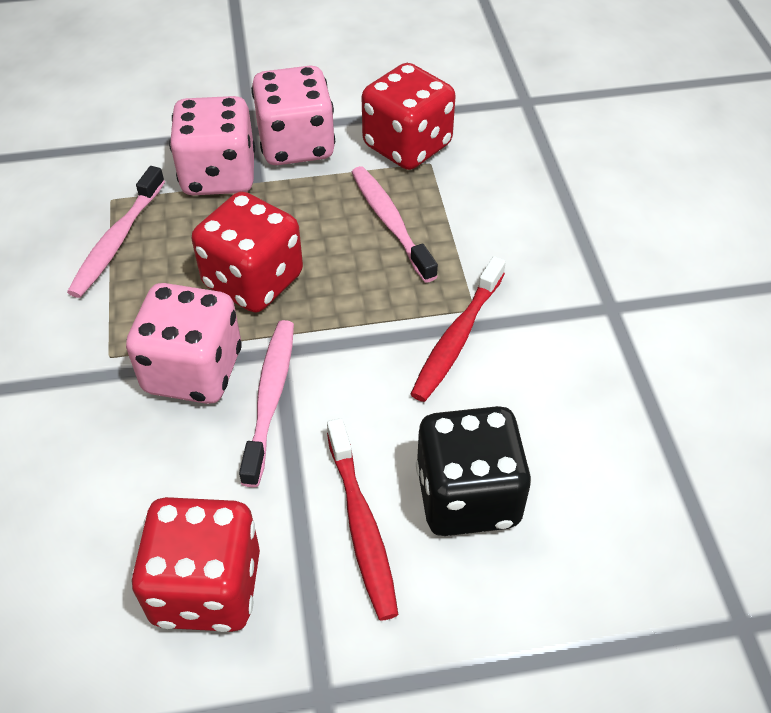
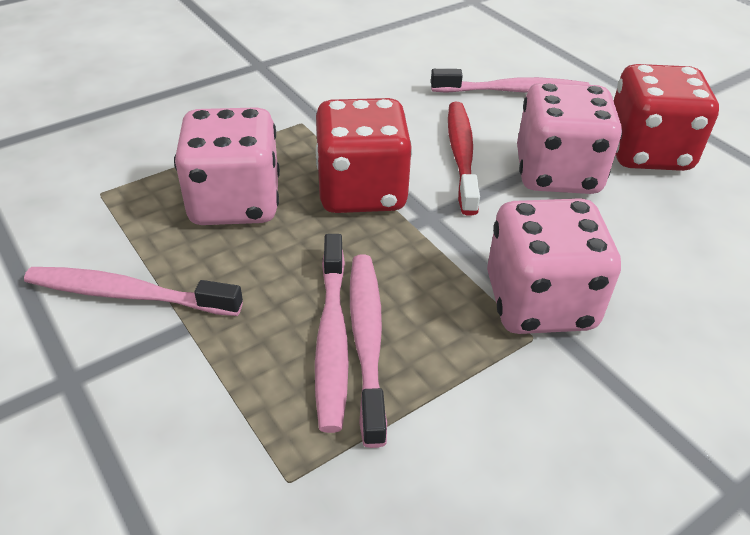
black dice: [416,406,532,536] = 1 -> none = 0
pink toothbrush: [67,166,165,298] [239,320,294,487] [351,166,438,283] = 3 -> [24,267,243,316] [315,234,349,433] [350,254,387,448] [431,69,590,93] = 4
red dice: [131,497,260,632] [192,192,303,312] [362,63,456,170] = 3 -> [316,98,413,213] [614,64,719,171] = 2
red toothbrush: [327,418,399,621] [411,256,506,402] = 2 -> [448,102,480,216] = 1

